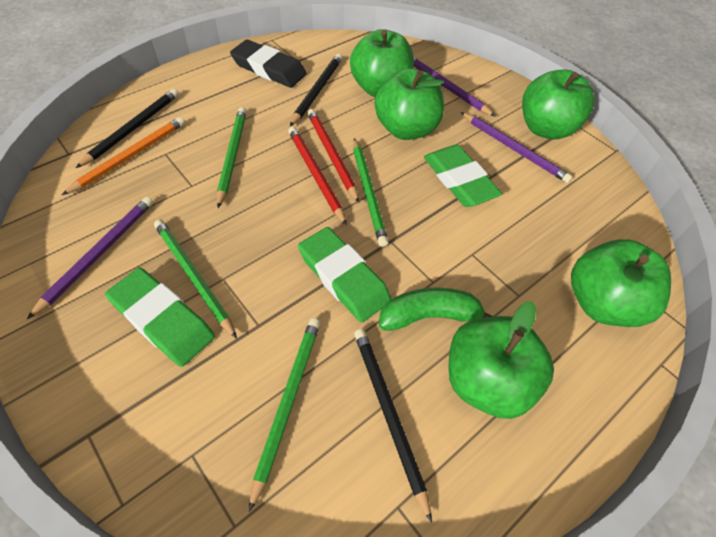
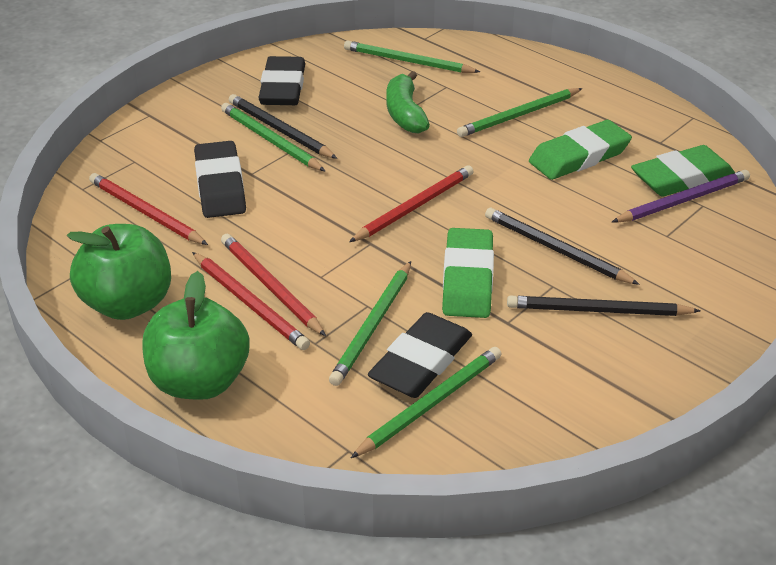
black eraser: [230,40,307,88] = 1 -> [194,141,246,218] [258,56,305,105] [368,312,472,398] = 3
green apple: [350,29,414,97] [375,68,444,140] [448,301,554,419] [522,69,594,139] [571,239,671,327] = 5 -> [67,224,171,320] [142,271,250,400] = 2
green pencil: [154,219,237,339] [217,107,247,208] [249,318,320,512] [353,138,389,247] = 4 -> [221,103,325,171] [329,261,411,386] [344,40,480,73] [351,347,502,458] [457,88,583,137] = 5
orange pencil: [62,117,185,195] = 1 -> none = 0
purple pencil: [27,197,154,319] [414,57,496,117] [461,112,573,183] = 3 -> [612,170,750,223] = 1
red pencil: [288,127,347,225] [307,109,359,203] = 2 -> [89,173,208,245] [192,252,310,350] [221,234,326,336] [349,165,474,242] = 4

